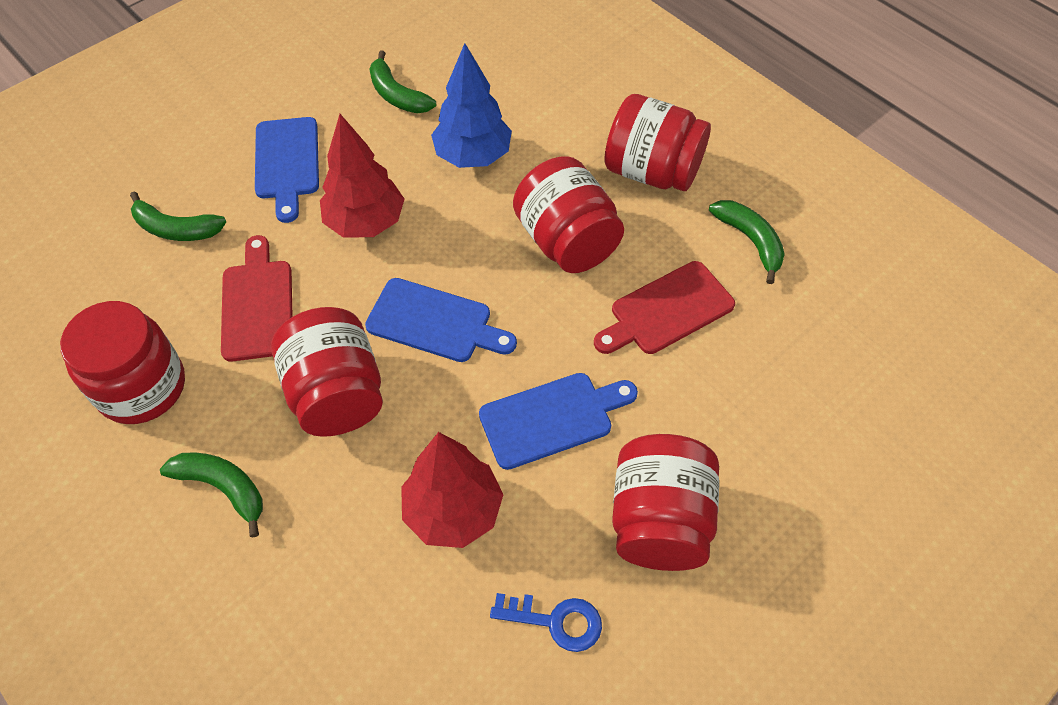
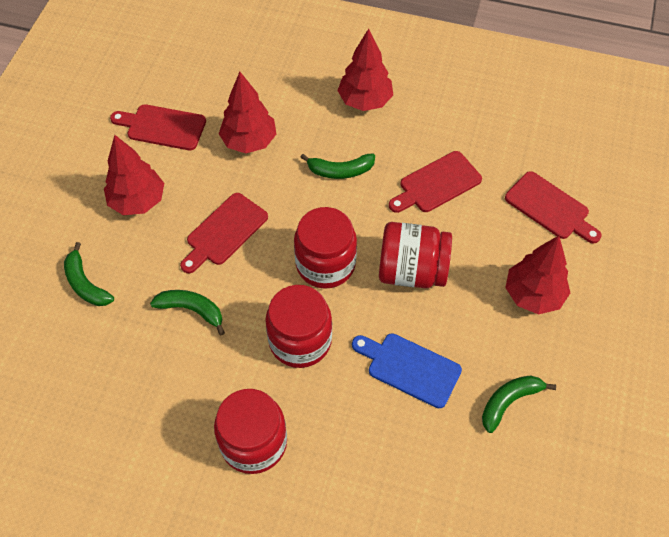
blue cutting board: [255,117,319,223] [365,278,517,362] [479,373,638,470] = 3 -> [352,333,462,408] = 1
blue key: [490,593,602,652] = 1 -> none = 0
blue tree: [431,43,512,168] = 1 -> none = 0
red cutting board: [221,235,293,362] [594,261,735,354] = 2 -> [110,104,206,150] [180,193,268,274] [389,151,482,213] [505,171,601,243] = 4
red jar: [60,301,185,424] [271,307,383,437] [513,156,624,273] [604,94,711,191] [612,434,719,571] = 5 -> [214,389,287,474] [265,285,332,368] [294,207,357,289] [379,222,452,288] = 4
red tree: [320,114,404,238] [401,432,503,548] = 2 -> [104,135,164,215] [219,72,276,153] [337,29,393,111] [505,236,570,314] = 4

